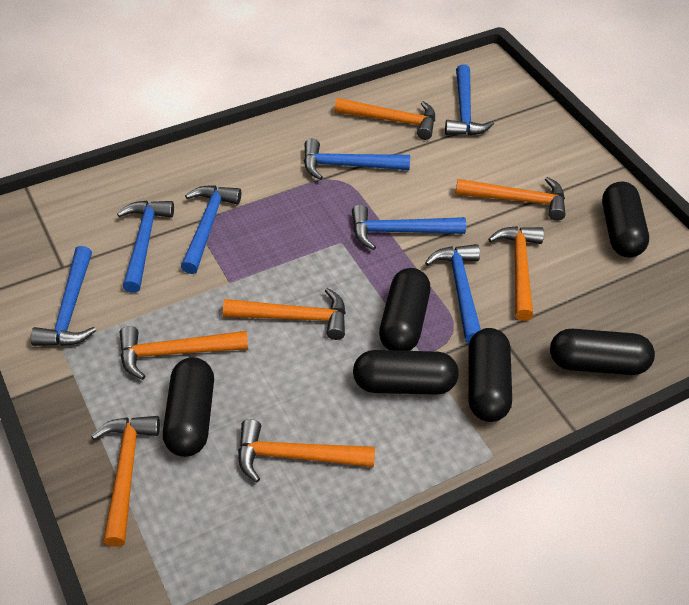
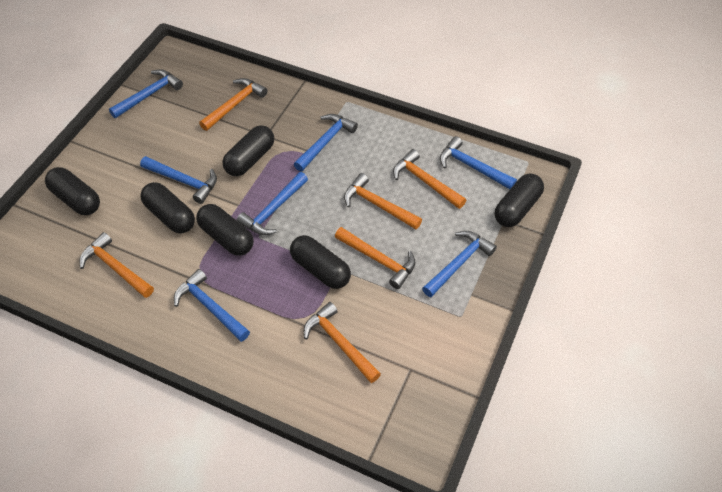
orange hammer: [91,416,160,547] [120,326,248,380] [223,288,346,340] [238,419,375,483] [335,98,435,140] [455,177,565,221] [488,226,544,321] = 7 -> [80,232,154,298] [199,78,268,131] [304,302,381,383] [335,227,415,289] [344,173,422,229] [393,149,466,209] = 6

